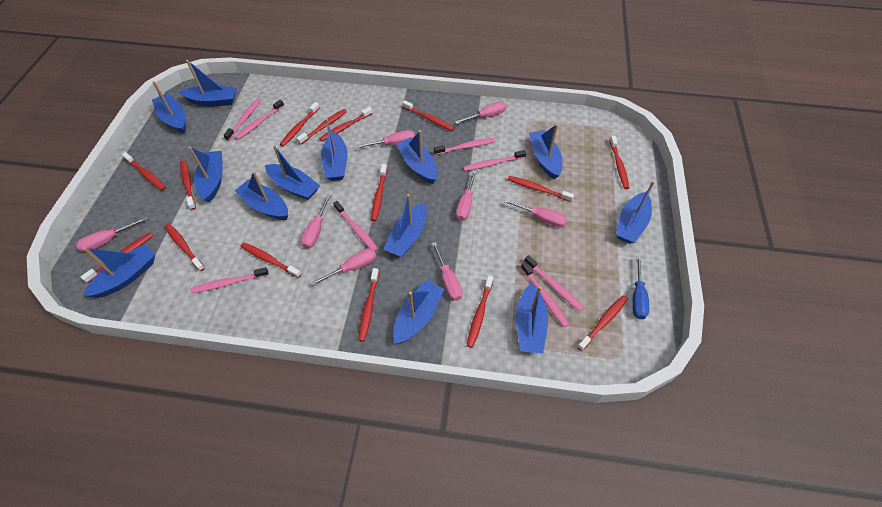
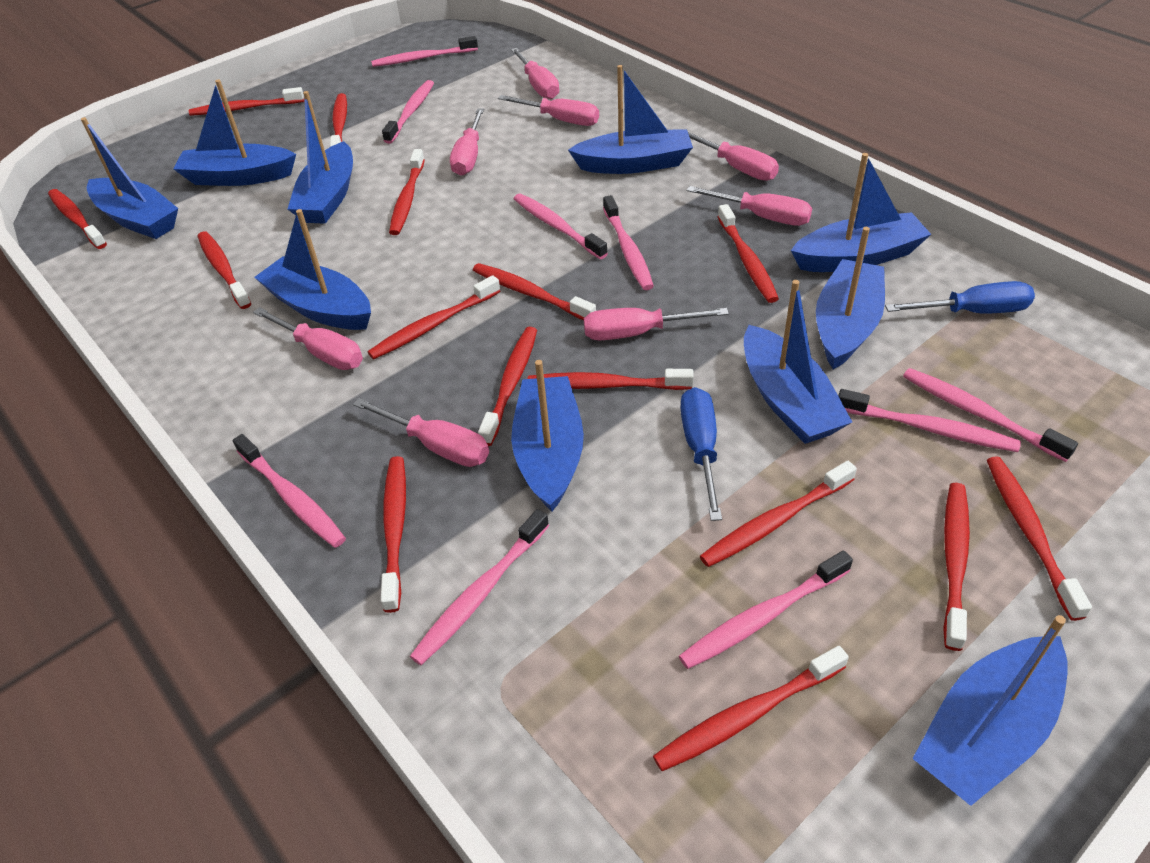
blue boat: [83,244,155,298] [152,81,186,133] [179,60,237,106] [189,147,223,203] [235,171,288,220] [265,145,320,200] [321,118,348,181] [384,194,427,257] [393,280,444,344] [397,130,437,184] [516,283,548,353] [529,124,563,179] [616,181,655,244] = 13 -> [81,117,178,239] [173,79,296,186] [254,209,371,330] [288,91,353,224] [511,360,584,512] [568,65,693,174] [744,280,852,444] [791,153,931,272] [816,227,885,369] [912,615,1068,806] = 10
blue screwdriver: [632,256,649,319] = 1 -> [681,387,722,521] [885,281,1035,314] = 2
pink toothbrush: [190,267,269,293] [223,98,261,141] [235,100,284,140] [333,201,378,252] [434,138,495,155] [463,150,526,171] [521,262,569,327] [524,255,584,312] = 8 -> [233,434,346,548] [371,36,478,67] [382,80,434,144] [410,509,549,665] [514,194,608,259] [603,195,654,290] [679,551,853,669] [838,389,1021,452] [903,368,1078,462] = 9

